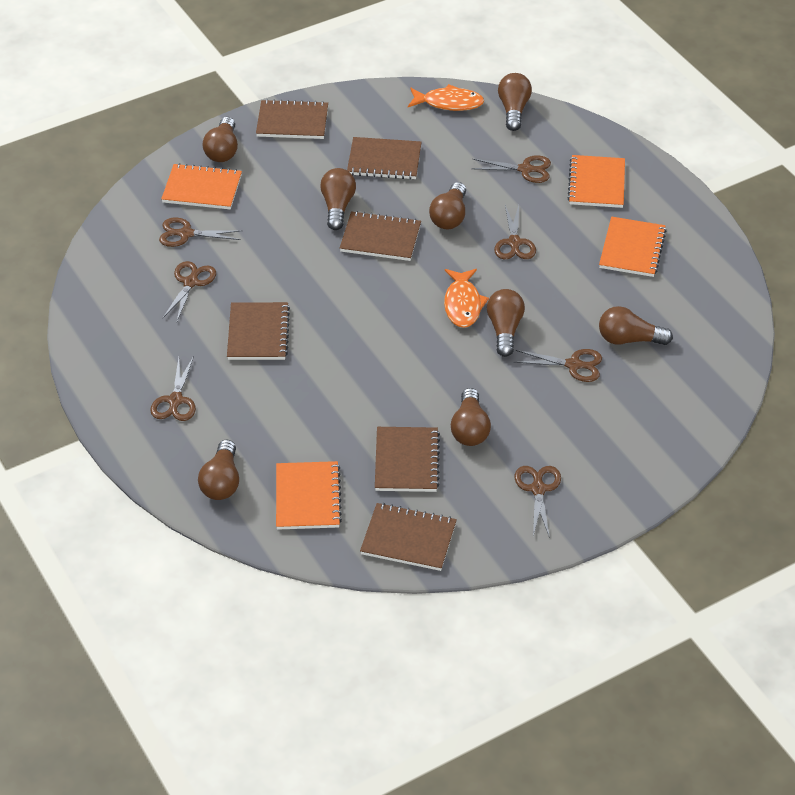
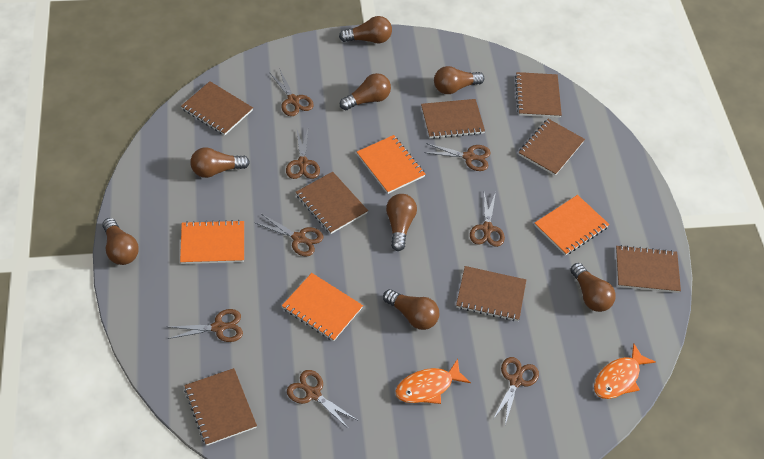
brown notebook: [227,302,290,360] [256,99,328,139] [340,211,421,261] [347,137,421,180] [360,503,457,571] [375,427,440,492] = 6 -> [181,81,253,135] [184,368,257,446] [296,172,368,234] [421,99,485,139] [456,266,526,321] [515,72,562,118] [518,119,585,176] [616,245,681,293] = 8
brown scissors: [150,356,196,421] [159,218,243,247] [163,261,216,321] [471,155,551,183] [494,205,536,259] [514,466,561,538] [515,349,602,382] = 7 -> [168,309,243,342] [256,214,323,257] [270,70,314,116] [286,129,320,179] [287,370,357,430] [424,143,491,171] [470,192,505,247] [493,357,539,425] = 8

